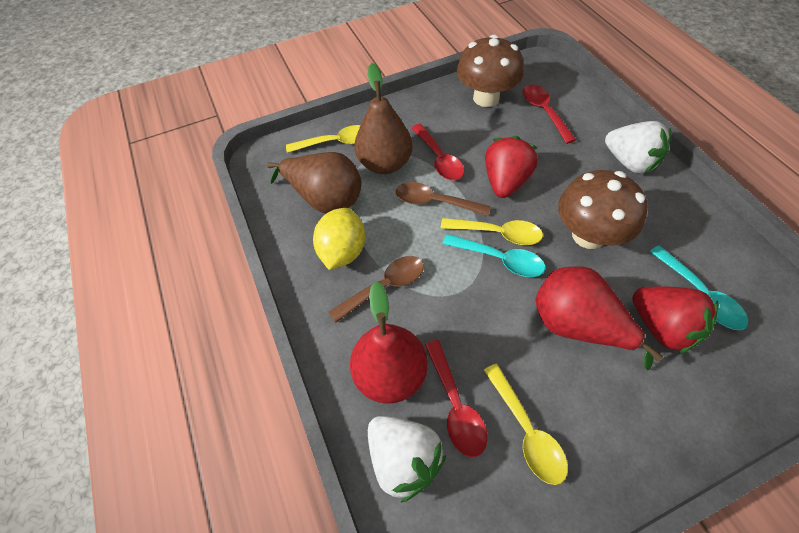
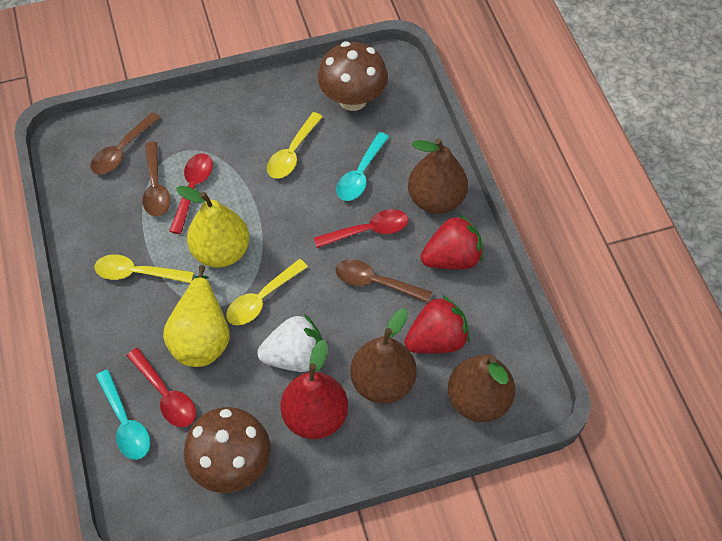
brown pear: [267,152,362,213] [354,63,412,174] = 2 -> [350,308,417,404] [408,139,468,214] [448,355,515,422] = 3
brown spoon: [329,256,424,323] [396,182,491,216] = 2 -> [90,112,160,174] [142,142,171,216] [335,259,432,303] = 3
red pear: [350,281,428,404] [535,266,663,370] = 2 -> [280,340,348,439] = 1
white strawberry: [368,416,446,503] [605,121,671,174] = 2 -> [257,314,322,372] = 1
yellow lemon: [313,208,365,270] = 1 -> none = 0
yellow pear: none = 0 -> [163,265,229,367] [176,186,249,268] = 2

